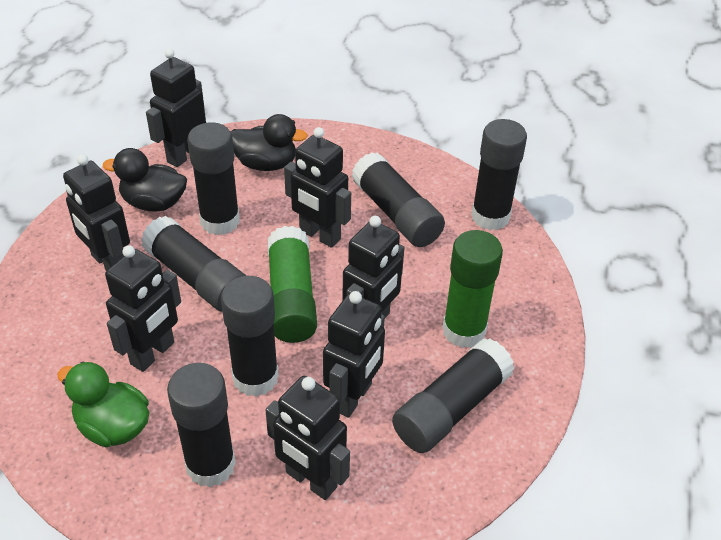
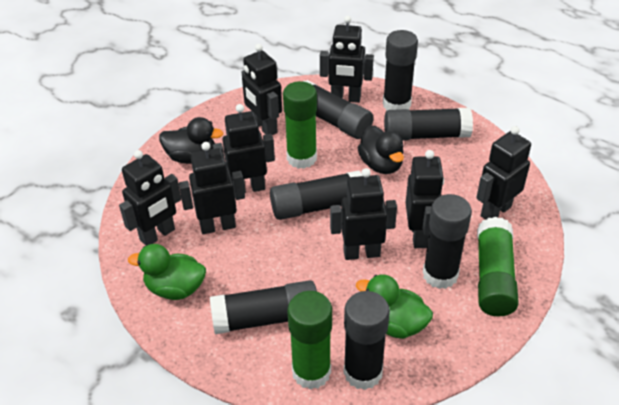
black robot: [63,154,130,271] [105,245,181,372] [146,48,206,167] [265,376,350,500] [284,127,351,248] [323,291,385,418] [342,216,404,318] = 7 -> [119,150,181,246] [179,142,245,234] [213,104,275,193] [242,44,282,135] [320,16,374,103] [330,168,397,260] [406,150,444,248] [476,126,531,220] = 8
green duck: [57,362,149,447] = 1 -> [128,244,206,300] [356,275,433,339] = 2
green glue stick: [268,226,317,343] [442,230,503,348] = 2 -> [283,81,317,169] [287,291,332,390] [477,217,519,317] = 3

